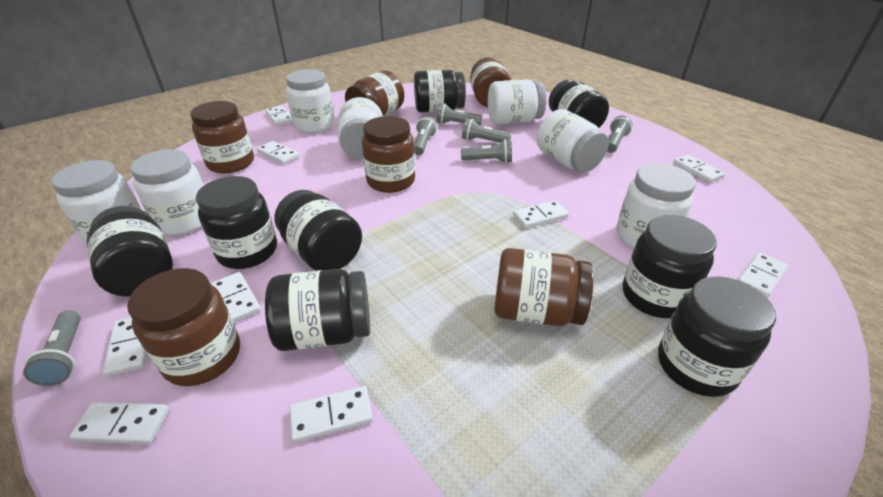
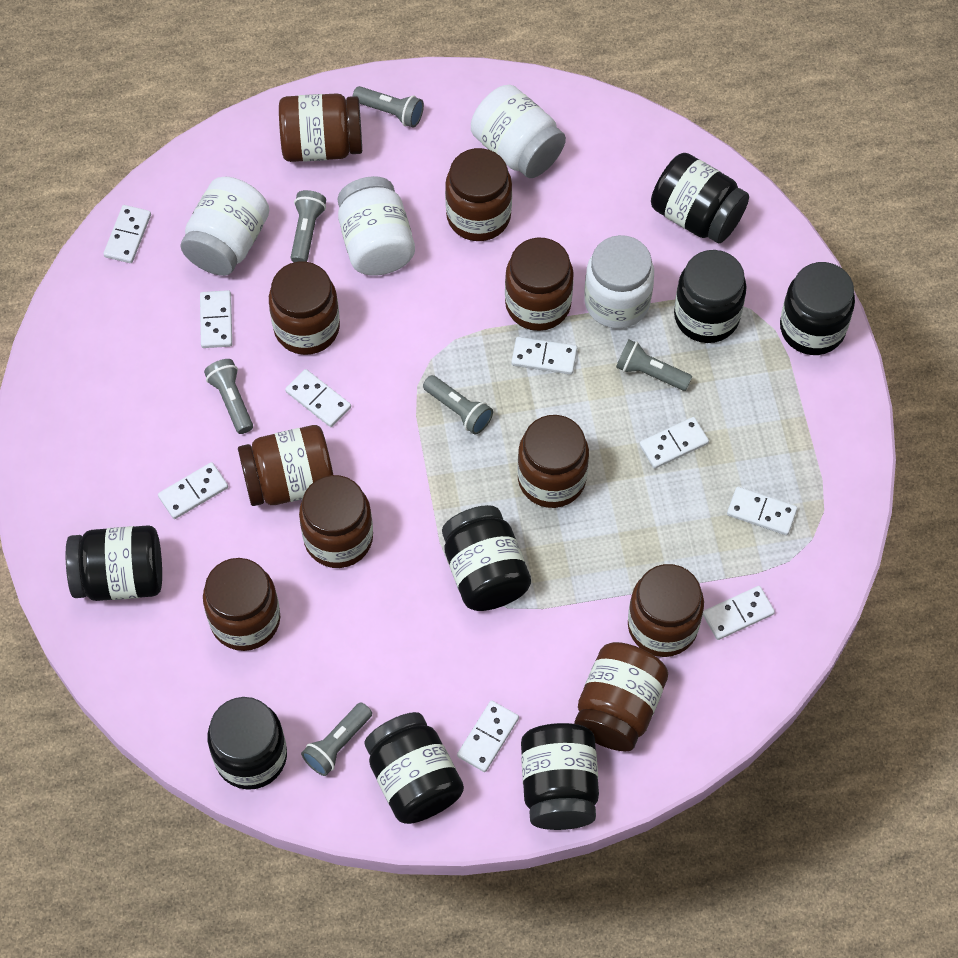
brown jar: [127,268,240,386] [190,101,254,174] [345,70,404,116] [362,116,415,193] [470,57,511,107] [495,248,594,326] = 6 -> [203,558,280,651] [238,425,333,506] [269,262,340,355] [279,93,362,162] [299,475,373,568] [445,148,512,241] [505,238,574,331] [517,415,589,508] [574,642,668,751] [628,564,704,657] = 10
white jar: [51,160,141,245] [131,149,204,235] [286,69,335,133] [337,97,383,159] [488,79,546,124] [537,109,609,172] [617,163,695,248] = 7 -> [180,177,269,276] [338,176,415,276] [471,85,566,178] [584,235,654,329] = 4

